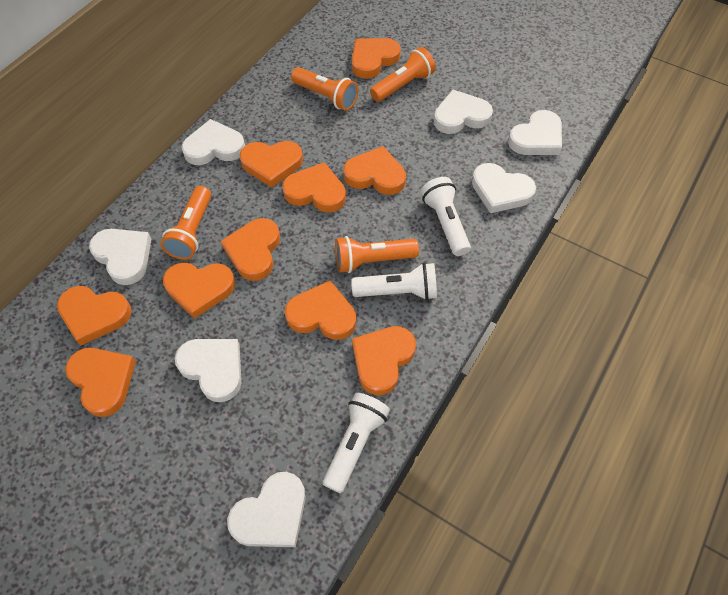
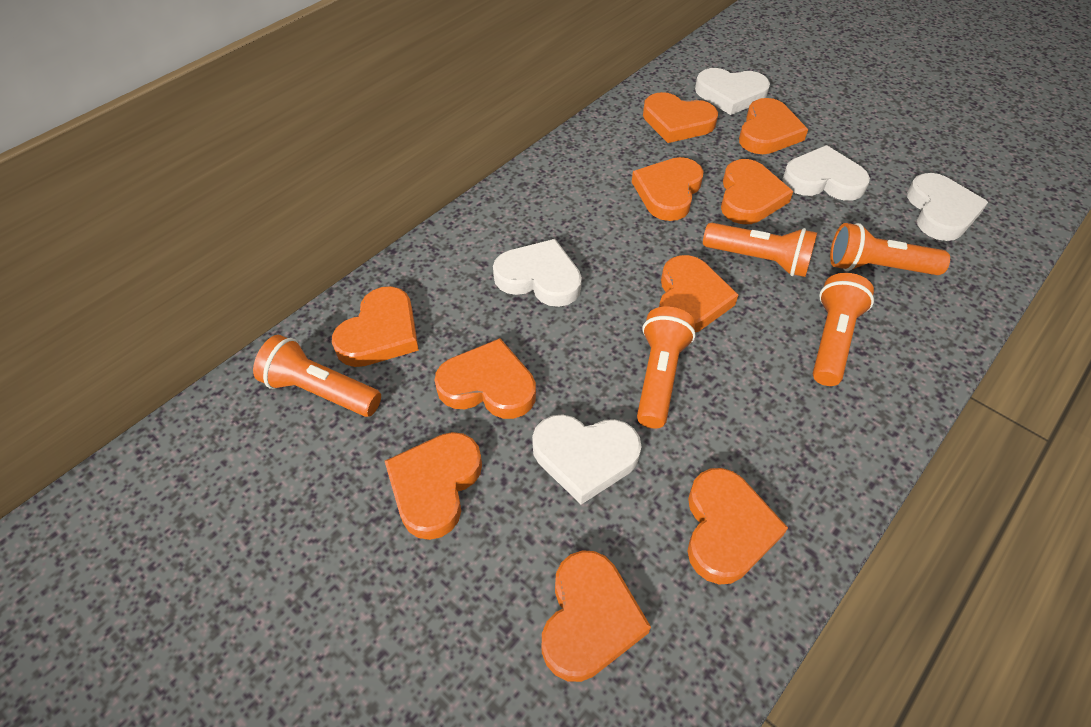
orange flashlight: [160,186,211,260] [291,67,358,111] [335,236,419,273] [370,47,436,102] = 4 -> [253,335,381,417] [637,307,696,428] [703,223,817,277] [813,273,874,386] [830,223,950,275] = 5
white flashlight: [323,393,390,493] [351,263,437,300] [421,177,471,256] = 3 -> none = 0
white heart: [89,229,151,285] [175,339,242,402] [181,119,245,165] [227,472,306,547] [434,90,493,134] [472,163,536,213] [508,110,562,155] = 7 -> [493,239,582,307] [532,414,642,505] [695,68,770,115] [783,145,870,201] [907,173,988,241] = 5

